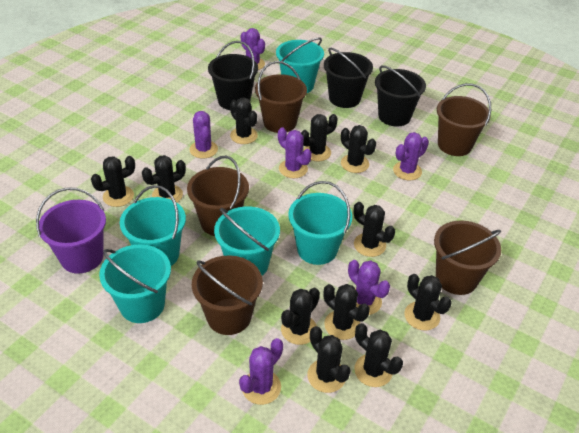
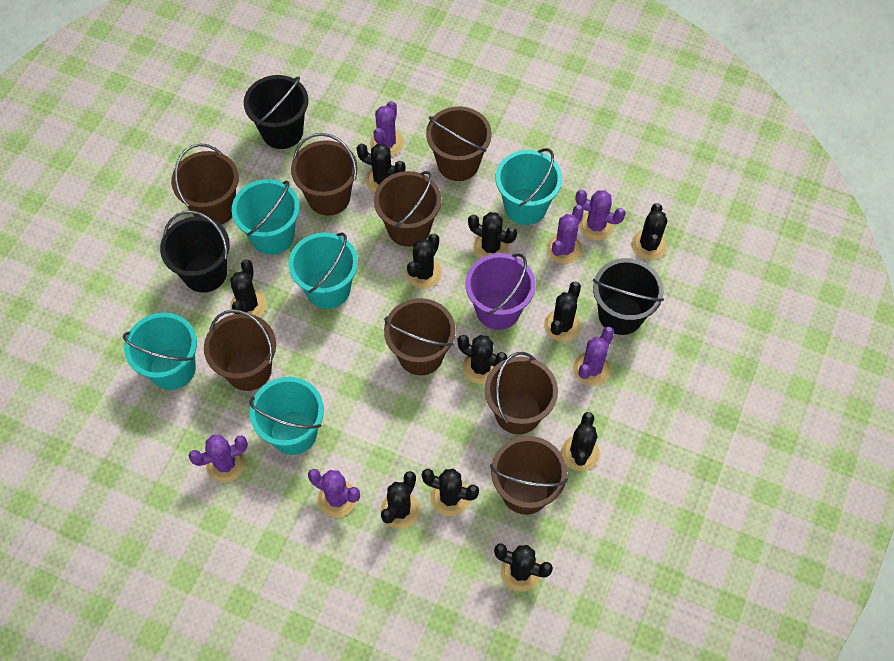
brown bucket: [187,156,249,236] [192,255,263,335] [255,61,307,133] [434,220,501,295] [437,83,491,156] = 5 -> [171,144,239,225] [204,309,276,391] [291,133,358,216] [374,171,441,247] [384,298,456,375] [426,106,492,181] [485,352,558,434] [490,436,568,515] = 8

